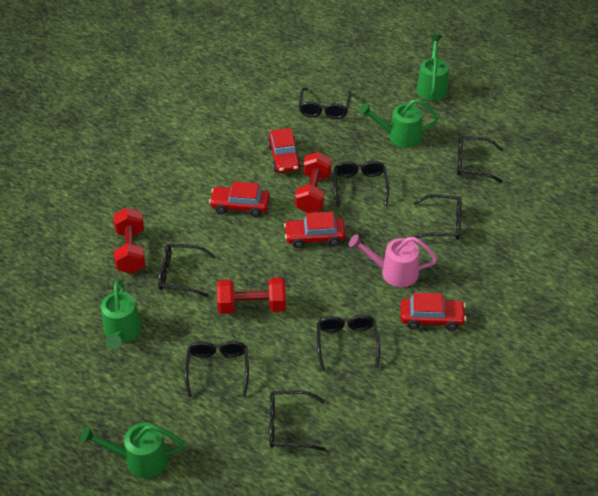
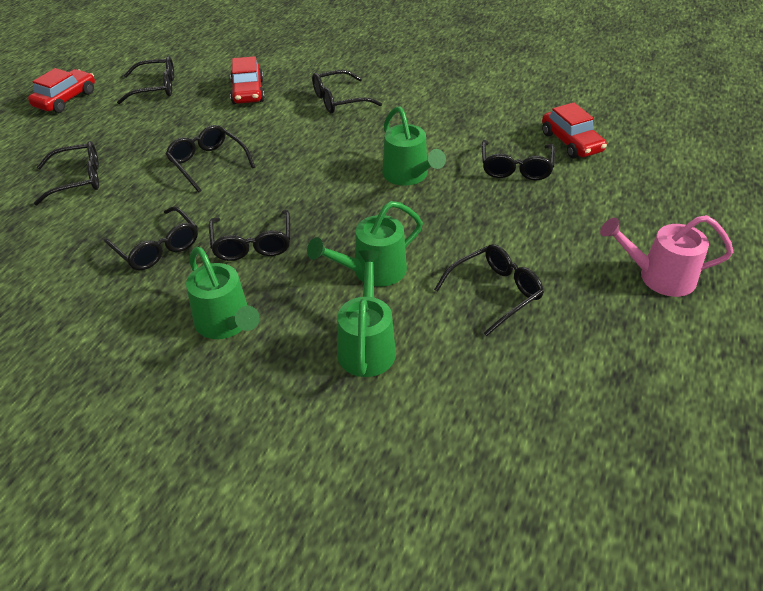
red car: [209,181,270,217] [267,128,301,173] [284,212,346,248] [401,293,466,331] = 4 -> [28,68,95,113] [230,56,265,104] [542,102,607,158] = 3
red dumbbell: [114,208,145,274] [217,278,286,314] [295,152,332,213] = 3 -> none = 0

